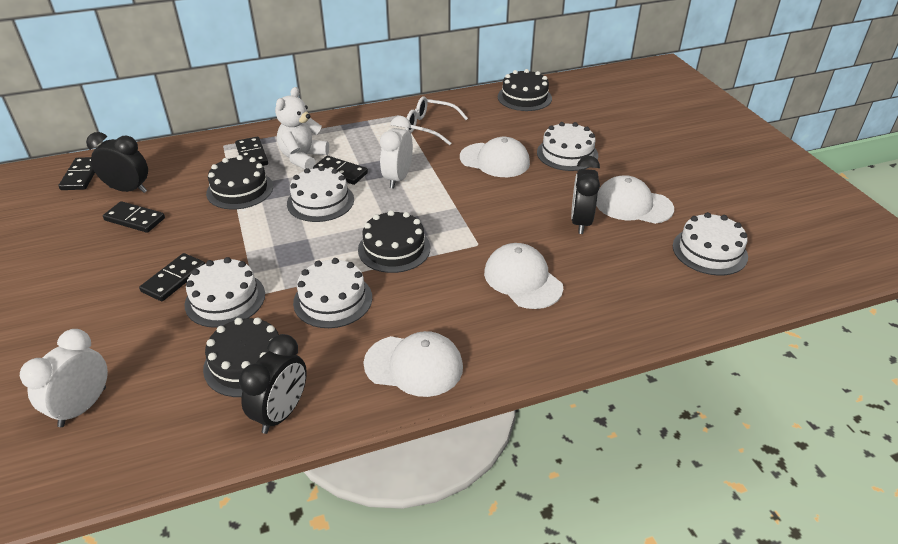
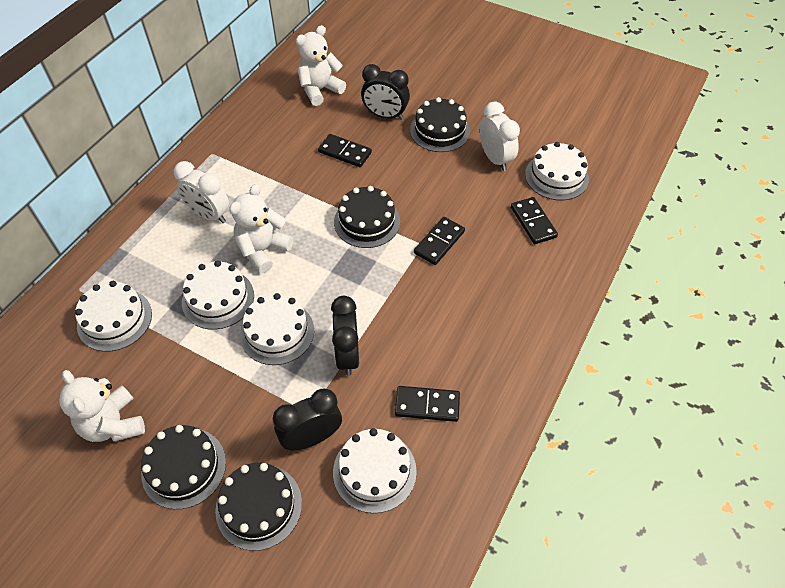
black domino: [58,157,95,190] [103,201,165,233] [139,253,205,301] [235,137,268,166] [313,156,368,185] = 5 -> [318,134,372,167] [395,386,460,422] [414,217,465,265] [511,197,558,244] = 4
white cap: [363,331,463,397] [460,137,530,177] [484,243,563,309] [596,175,674,224] = 4 -> none = 0
white glasses: [405,96,468,145] = 1 -> none = 0
white teddy bear: [275,87,329,170] = 1 -> [59,370,145,442] [229,184,293,273] [296,25,346,106] = 3

